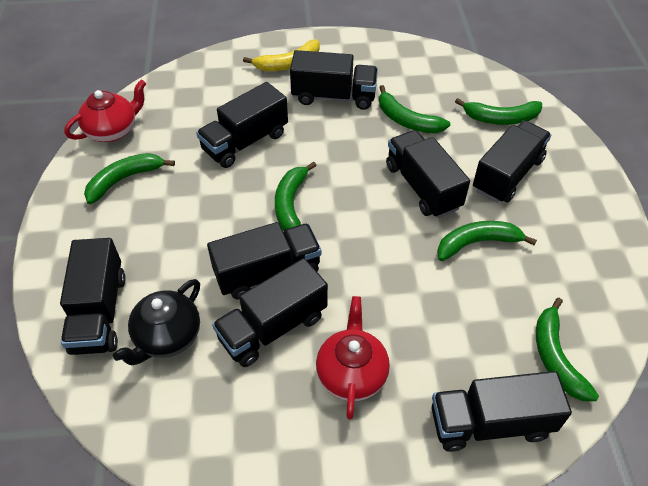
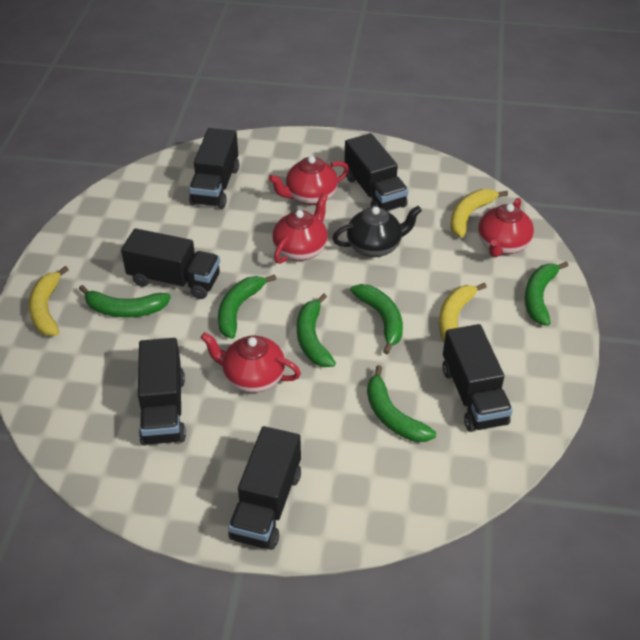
black truck: [60,238,126,355] [196,82,288,168] [207,222,322,299] [212,258,328,367] [290,50,378,110] [386,130,470,218] [432,371,572,452] [473,120,551,203] = 8 -> [121,228,220,299] [138,338,186,446] [189,128,239,209] [228,426,301,550] [344,133,408,211] [442,324,513,432] = 6
red teapot: [64,80,146,142] [316,296,390,420] = 2 -> [201,332,301,393] [268,156,349,205] [272,193,328,264] [478,198,534,257] = 4
yellow banana: [243,39,320,71] = 1 -> [29,266,69,336] [439,283,486,342] [451,189,508,238] = 3

